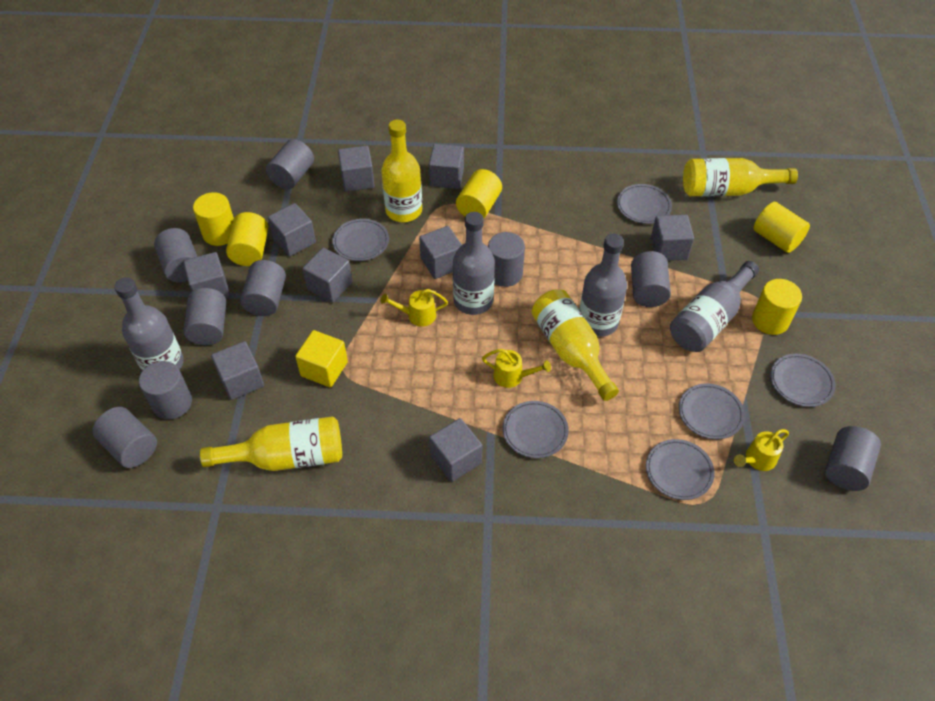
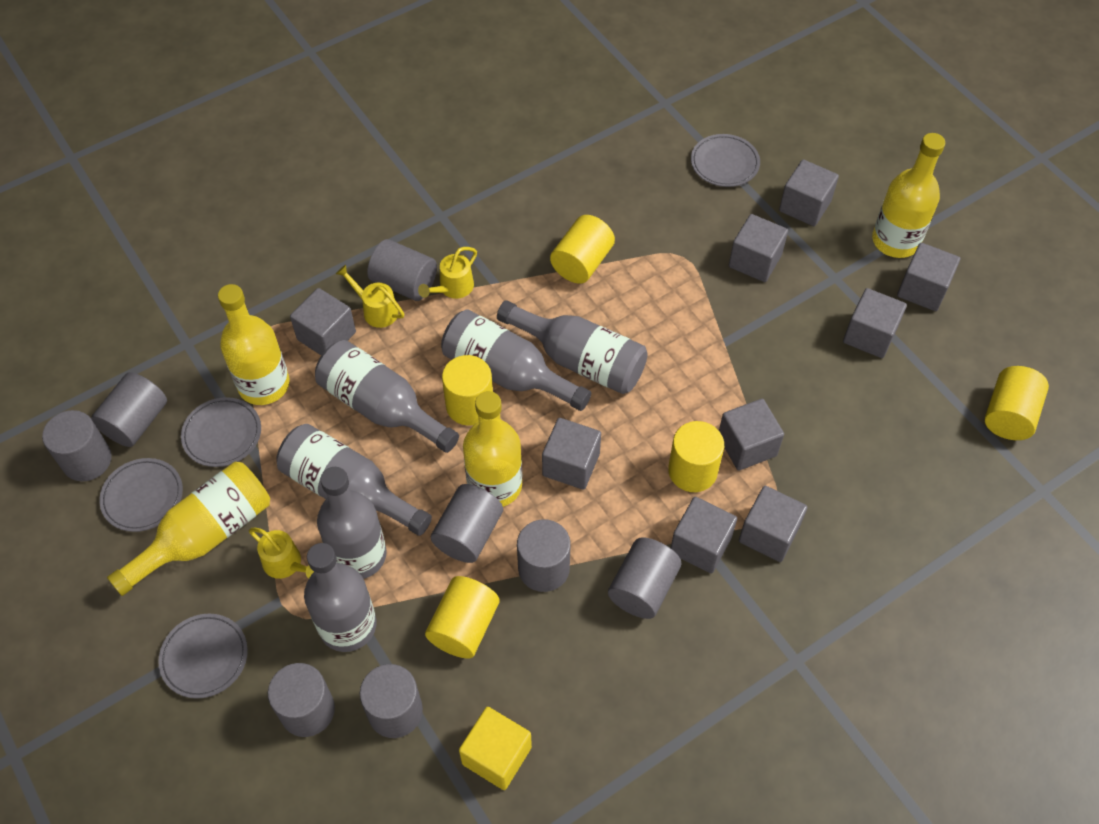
grey bottle: [114,277,184,371] [453,212,495,315] [579,234,627,337] [670,261,759,352] = 4 -> [276,424,432,536] [304,543,377,652] [315,340,459,453] [317,467,387,579] [441,310,591,411] [497,300,648,394] = 6
grey cylinder: [92,407,157,468] [139,361,192,420] [154,228,197,282] [184,288,226,345] [240,260,286,316] [266,139,314,189] [488,232,525,287] [631,251,671,307] [825,426,881,491] = 9 -> [42,410,112,481] [91,372,167,447] [268,663,335,737] [360,664,423,738] [367,239,437,301] [431,484,503,563] [517,519,571,592] [608,537,681,619] = 8
grey plate: [332,219,389,261] [503,401,569,458] [617,184,672,224] [646,439,715,500] [679,384,745,439] [770,354,836,407] = 6 -> [99,458,183,532] [158,614,248,699] [181,397,261,467] [691,134,760,187] = 4

